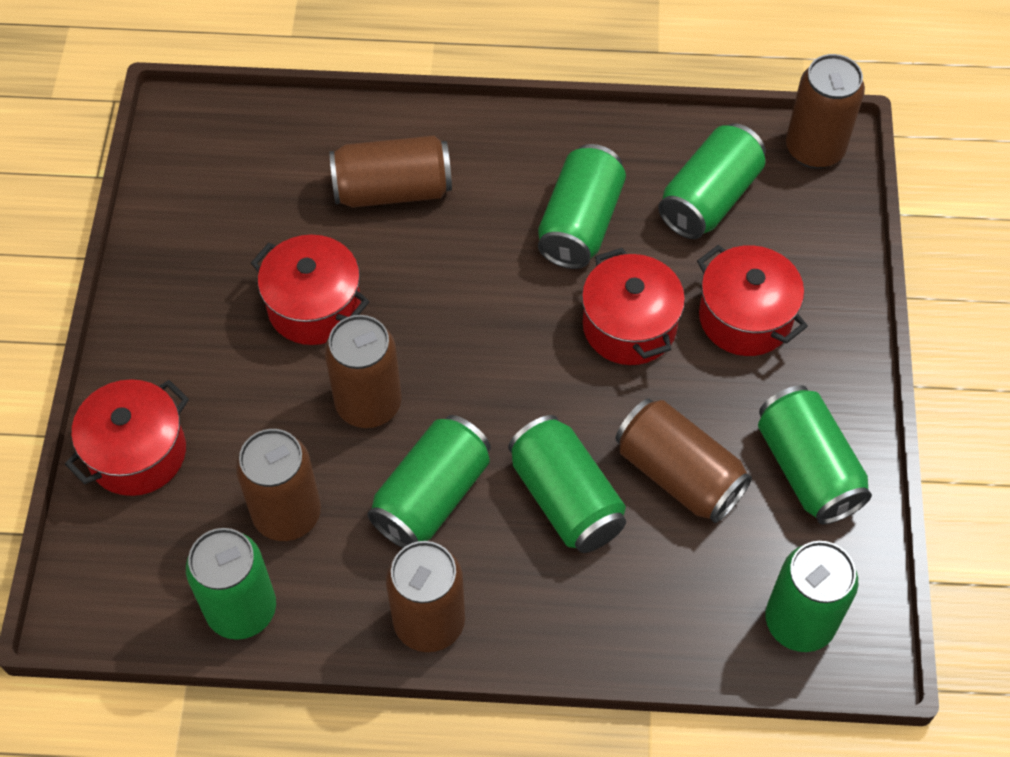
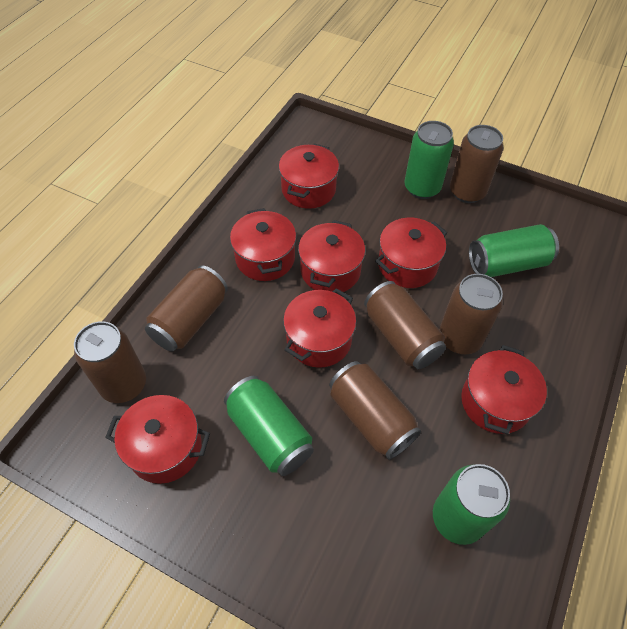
green can: [186,528,276,640] [368,415,491,548] [508,415,626,553] [538,144,626,269] [658,123,766,239] [758,385,872,524] [766,541,858,652] = 7 -> [224,376,314,476] [404,121,454,199] [433,464,510,545] [469,224,559,277] = 4
red pot: [65,379,189,496] [251,235,370,345] [582,248,685,365] [697,245,808,356] = 4 -> [105,395,210,484] [230,208,296,281] [279,143,339,209] [283,288,356,368] [298,220,365,292] [375,218,447,288] [461,345,547,435] = 7

